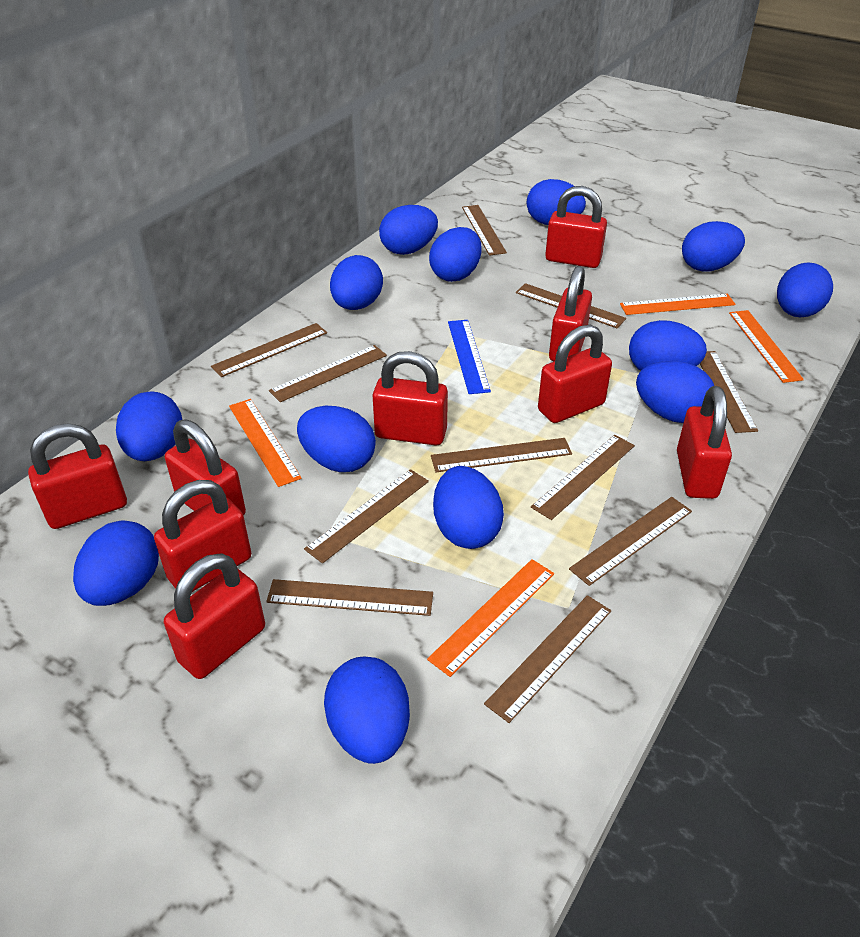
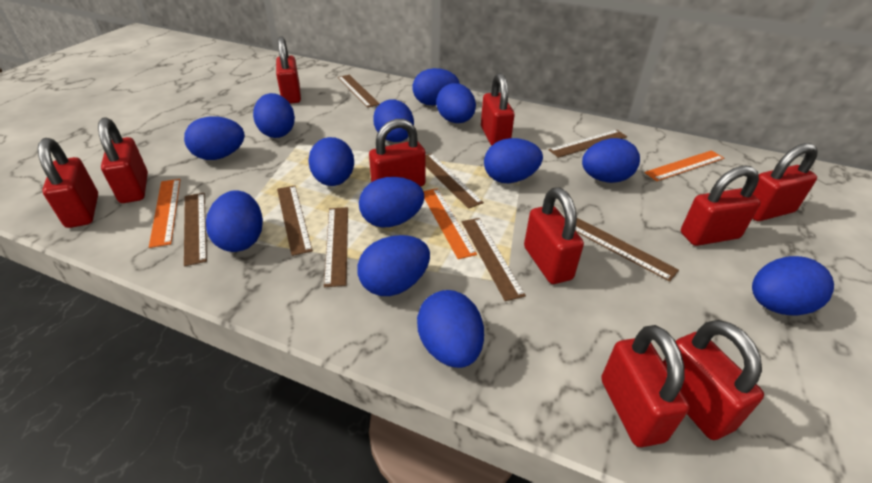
blue ruler: [448,320,491,394] = 1 -> none = 0
brown ruler: [211,323,327,377] [266,579,433,616] [269,345,387,402] [304,469,429,563] [431,438,572,472] [462,205,507,256] [484,595,611,723] [516,283,626,328] [531,435,635,520] [569,497,692,586] [700,351,758,433] = 11 -> [184,193,207,266] [277,185,313,256] [324,207,348,287] [338,75,380,108] [426,154,484,209] [462,218,526,301] [549,130,627,158] [575,218,679,282] = 8
orange ruler: [229,399,302,487] [427,559,554,677] [620,294,735,315] [729,310,804,383] = 4 -> [149,179,180,248] [423,188,477,259] [644,150,724,181] = 3
red padlock: [28,423,127,529] [154,480,251,592] [164,553,265,679] [165,420,246,516] [373,351,448,445] [538,325,612,423] [545,186,607,268] [549,266,592,362] [677,386,732,499] = 9 -> [38,138,98,228] [98,117,148,203] [276,36,301,104] [369,119,426,187] [481,73,515,146] [524,187,584,284] [601,325,690,447] [663,320,764,440] [681,166,760,246] [752,143,818,221] = 10

